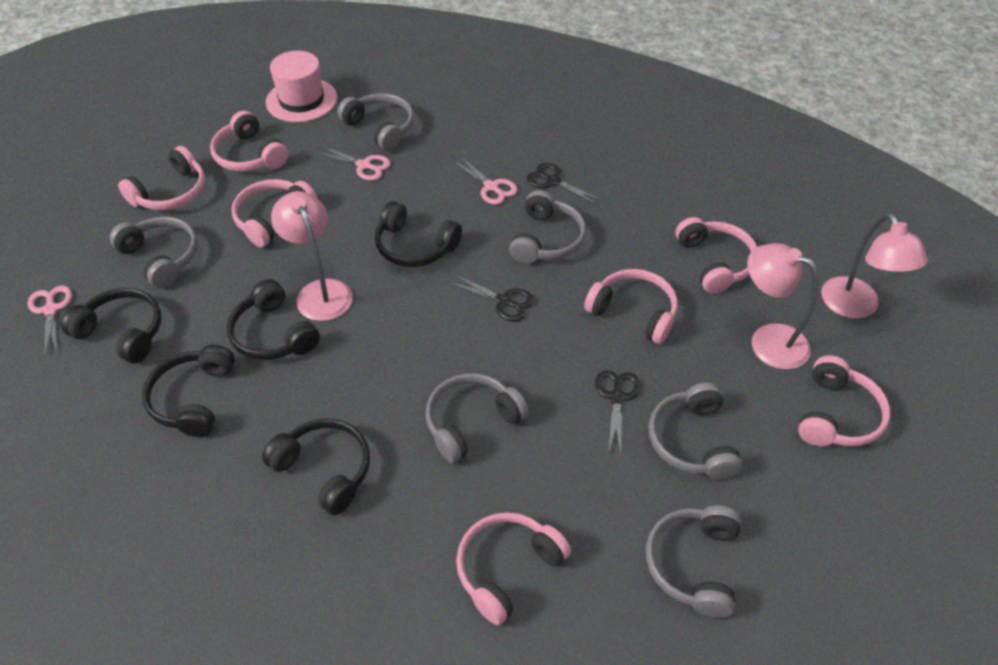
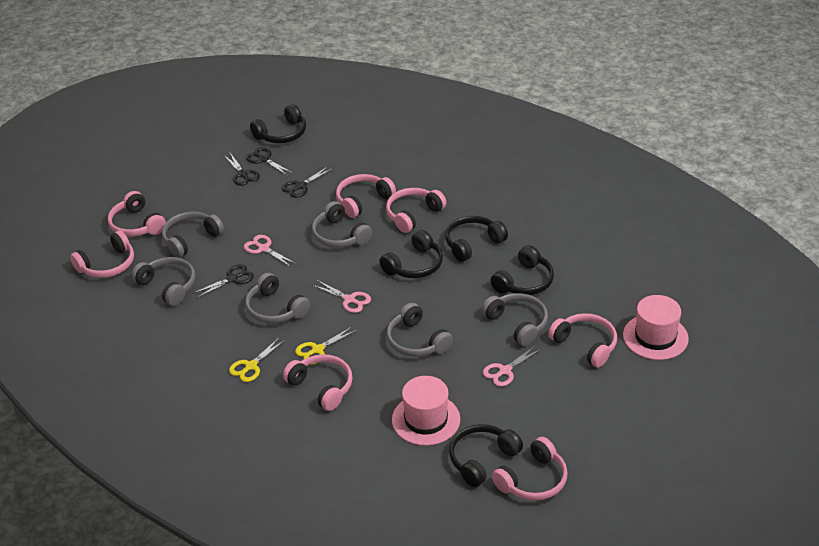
black scissors: [448,274,535,322] [527,163,603,205] [595,370,641,454] = 3 -> [194,264,254,298] [224,153,260,186] [246,147,292,176] [282,167,333,198] = 4
pink hat: [266,51,337,123] = 1 -> [392,376,460,446] [623,295,689,360] = 2
pink lamp: [271,191,353,321] [747,243,818,370] [821,213,928,319] = 3 -> none = 0
yellow scissors: none = 0 -> [229,338,285,382] [295,327,357,365] = 2

